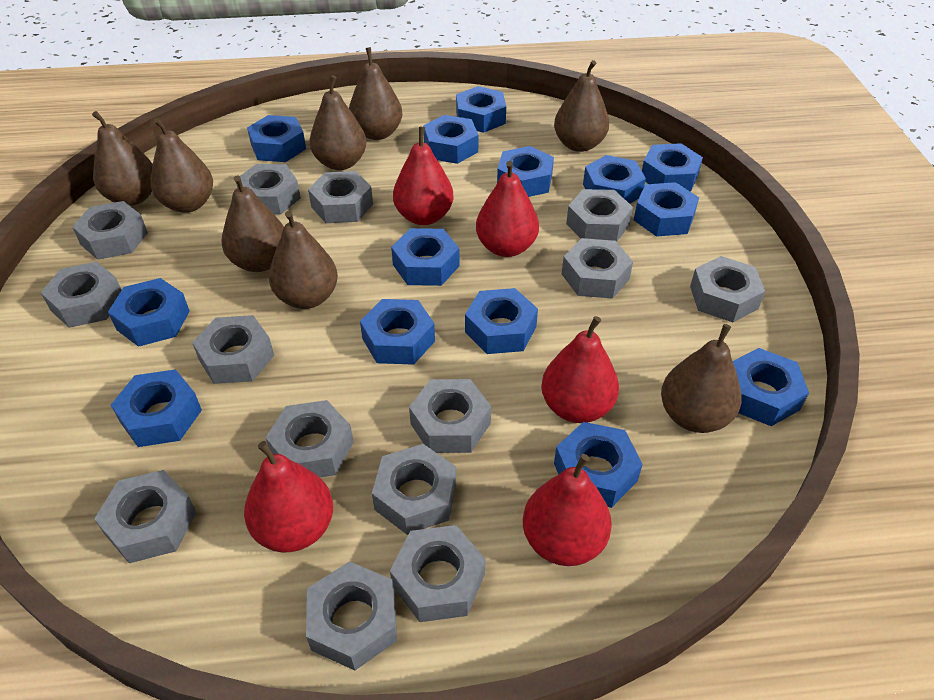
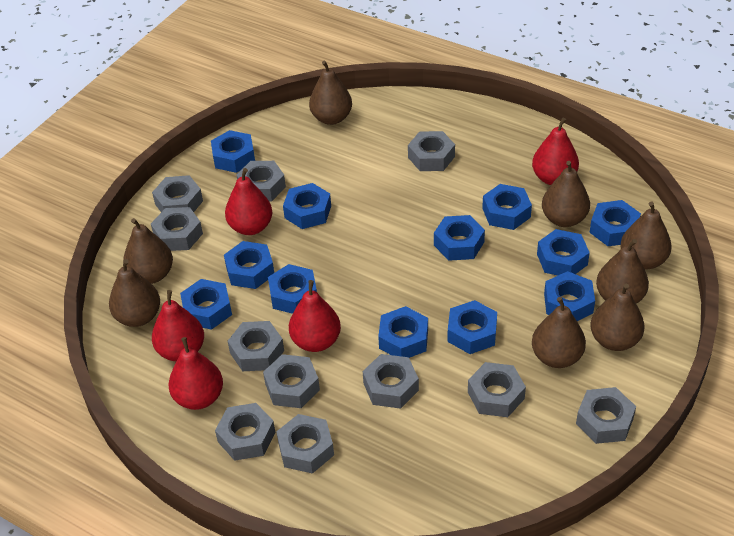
blue nut: [108,278,190,347] [111,369,202,447] [247,115,306,162] [360,299,435,365] [391,228,460,286] [423,115,479,164] [456,86,506,133] [465,288,538,354] [497,146,554,197] [554,422,643,508] [583,155,646,204] [634,182,699,237] [642,143,703,191] [733,348,809,426] = 14 -> [180,279,232,330] [211,130,255,173] [224,241,274,289] [268,264,317,314] [283,183,331,229] [378,306,428,358] [434,215,485,261] [447,300,497,354] [482,184,532,230] [537,229,590,276] [544,271,595,321] [589,200,641,246] = 12
grey nut: [41,262,122,328] [72,201,148,260] [94,470,197,563] [192,315,274,384] [236,164,301,215] [266,400,354,477] [306,561,397,670] [308,171,373,223] [372,444,456,535] [390,525,486,622] [409,379,491,453] [562,238,633,299] [566,189,633,242] [690,256,765,322] = 14 -> [151,207,203,251] [152,175,203,212] [215,403,275,461] [228,321,284,371] [236,161,286,202] [263,354,320,408] [276,414,334,474] [363,354,419,409] [408,131,455,171] [468,362,526,417] [576,387,636,444] = 11

